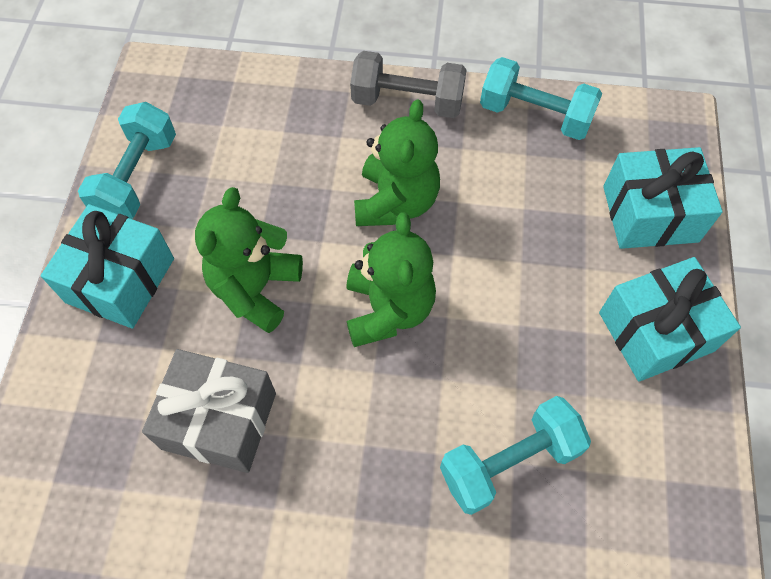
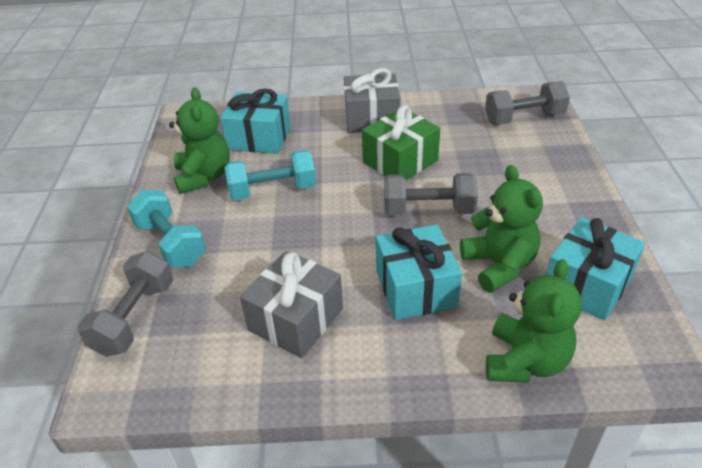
green gift: none = 0 -> [362,105,440,181] = 1
grey dumbbell: [350,51,467,118] = 1 -> [77,251,173,357] [384,173,478,216] [485,81,570,125] = 3
grey gift: [142,349,276,473] = 1 -> [240,250,343,358] [344,68,400,133] = 2
turquoise dumbbell: [78,102,176,219] [440,396,591,515] [480,57,602,140] = 3 -> [127,190,206,268] [225,150,316,200] = 2

